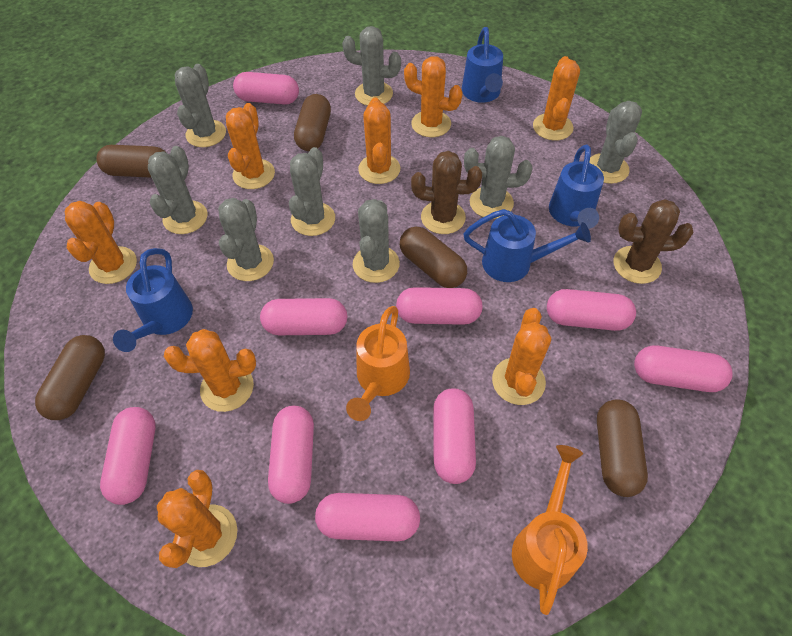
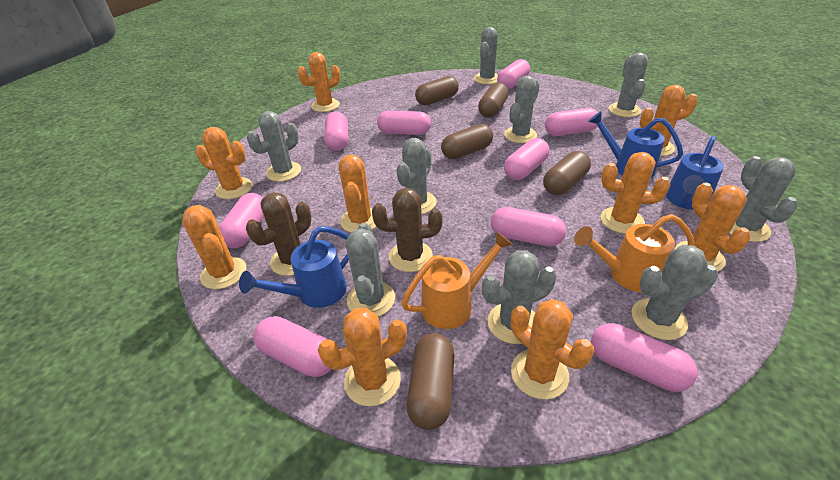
blue watering can: [113,248,193,352] [462,27,503,103] [463,209,591,282] [549,145,604,229] = 4 -> [239,226,349,308] [588,111,683,178] [666,136,724,210] = 3
grey cactus: [148,146,207,234] [175,64,226,147] [218,198,274,281] [289,147,335,236] [342,26,401,106] [353,199,400,283] [464,136,532,219] [589,101,642,184] = 8 -> [247,111,301,182] [345,223,395,317] [397,138,436,214] [474,27,498,84] [482,250,556,344] [504,76,540,143] [609,52,648,117] [632,245,718,340] [729,156,798,242] = 9
orange cactus: [65,201,137,284] [157,470,237,568] [164,329,256,412] [226,103,275,189] [358,97,400,184] [404,56,463,137] [492,308,551,405] [533,56,580,141] = 8 -> [182,205,246,289] [196,127,252,199] [297,52,340,112] [318,308,407,406] [338,155,376,233] [511,299,594,400] [601,152,670,234] [640,85,698,156] [675,182,751,272] = 9

